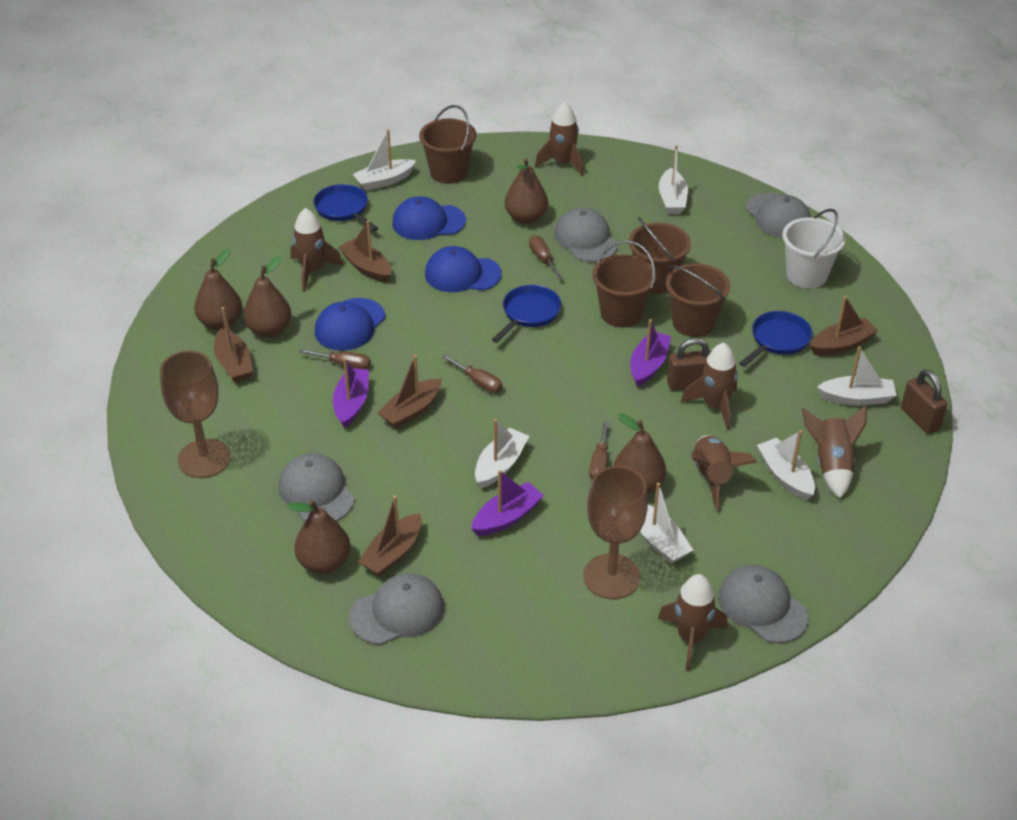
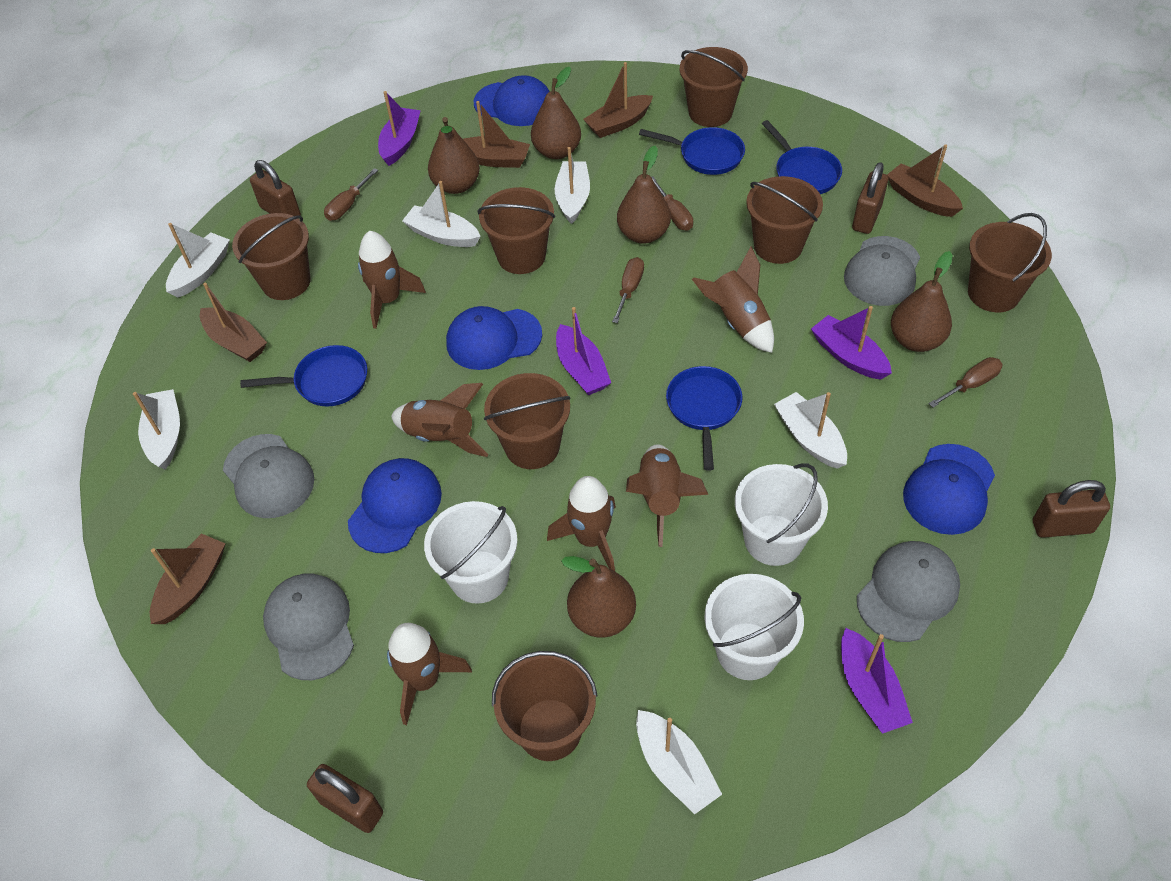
blue cap: [315,298,385,351] [392,196,466,240] [425,246,502,292] = 3 -> [348,458,442,553] [446,306,542,370] [474,75,550,126] [903,444,995,535] = 4
blue pan: [313,184,378,232] [492,285,561,343] [739,311,812,367] = 3 -> [240,345,367,407] [639,127,745,175] [666,366,742,471] [762,120,842,194] = 4
brown bucket: [419,105,476,184] [592,241,656,328] [629,217,691,294] [666,263,730,337] = 4 -> [232,213,310,300] [478,187,555,274] [484,373,571,469] [492,651,598,761] [680,47,748,127] [746,176,823,264] [968,213,1052,312] = 7
brown goblet: [160,351,231,478] [584,466,648,599] = 2 -> none = 0
brown padlock: [667,338,711,391] [901,369,948,434] = 2 -> [250,160,301,216] [307,764,383,833] [852,162,889,234] [1033,480,1110,538] = 4
grey cap: [279,453,355,522] [349,573,444,645] [554,207,618,262] [718,565,809,643] [746,193,811,238] = 5 -> [223,434,314,518] [263,574,354,680] [844,236,920,306] [857,541,960,642] = 4
purple boat: [333,358,369,428] [471,470,544,536] [631,319,671,387] = 3 -> [378,91,421,166] [556,307,611,395] [811,306,892,379] [841,628,913,734] = 4
white bucket: [782,209,845,288] = 1 -> [424,501,518,604] [704,574,804,680] [735,463,828,566] = 3

